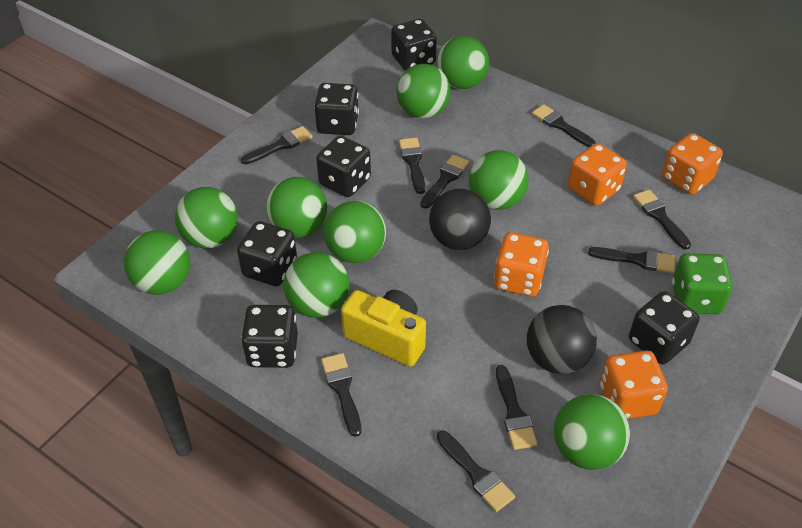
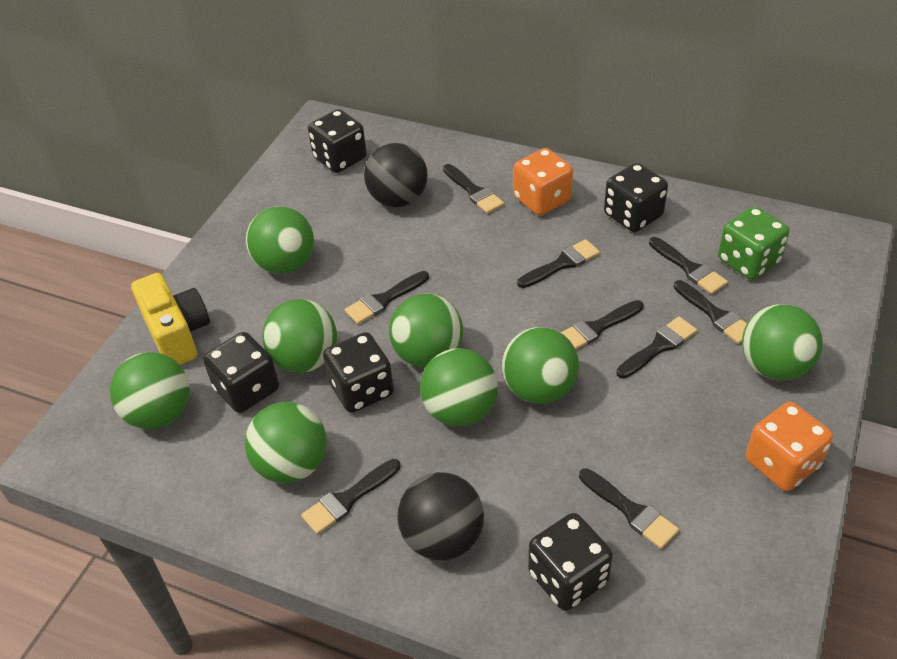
black dice: [237,221,297,286] [241,305,298,368] [314,83,359,135] [316,136,371,197] [391,19,437,71] [629,291,699,365] = 6 -> [203,332,279,413] [308,109,367,173] [323,332,394,413] [528,513,613,611] [604,163,668,232] = 5
green ball: [124,230,190,295] [175,187,238,248] [266,177,327,238] [284,252,349,318] [324,201,386,263] [397,64,451,119] [437,36,489,89] [469,150,529,210] [554,394,630,470] = 9 -> [110,352,190,429] [245,402,327,483] [246,206,314,274] [262,299,337,373] [389,294,463,368] [420,348,498,427] [502,327,579,404] [742,304,823,381] = 8
orange dice: [494,232,549,297] [568,143,627,206] [600,350,668,419] [662,133,723,195] = 4 -> [513,148,573,216] [746,402,833,491] = 2

